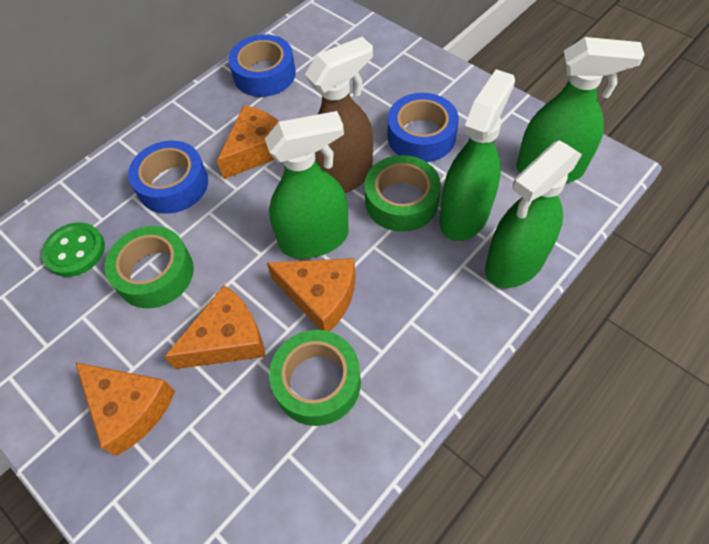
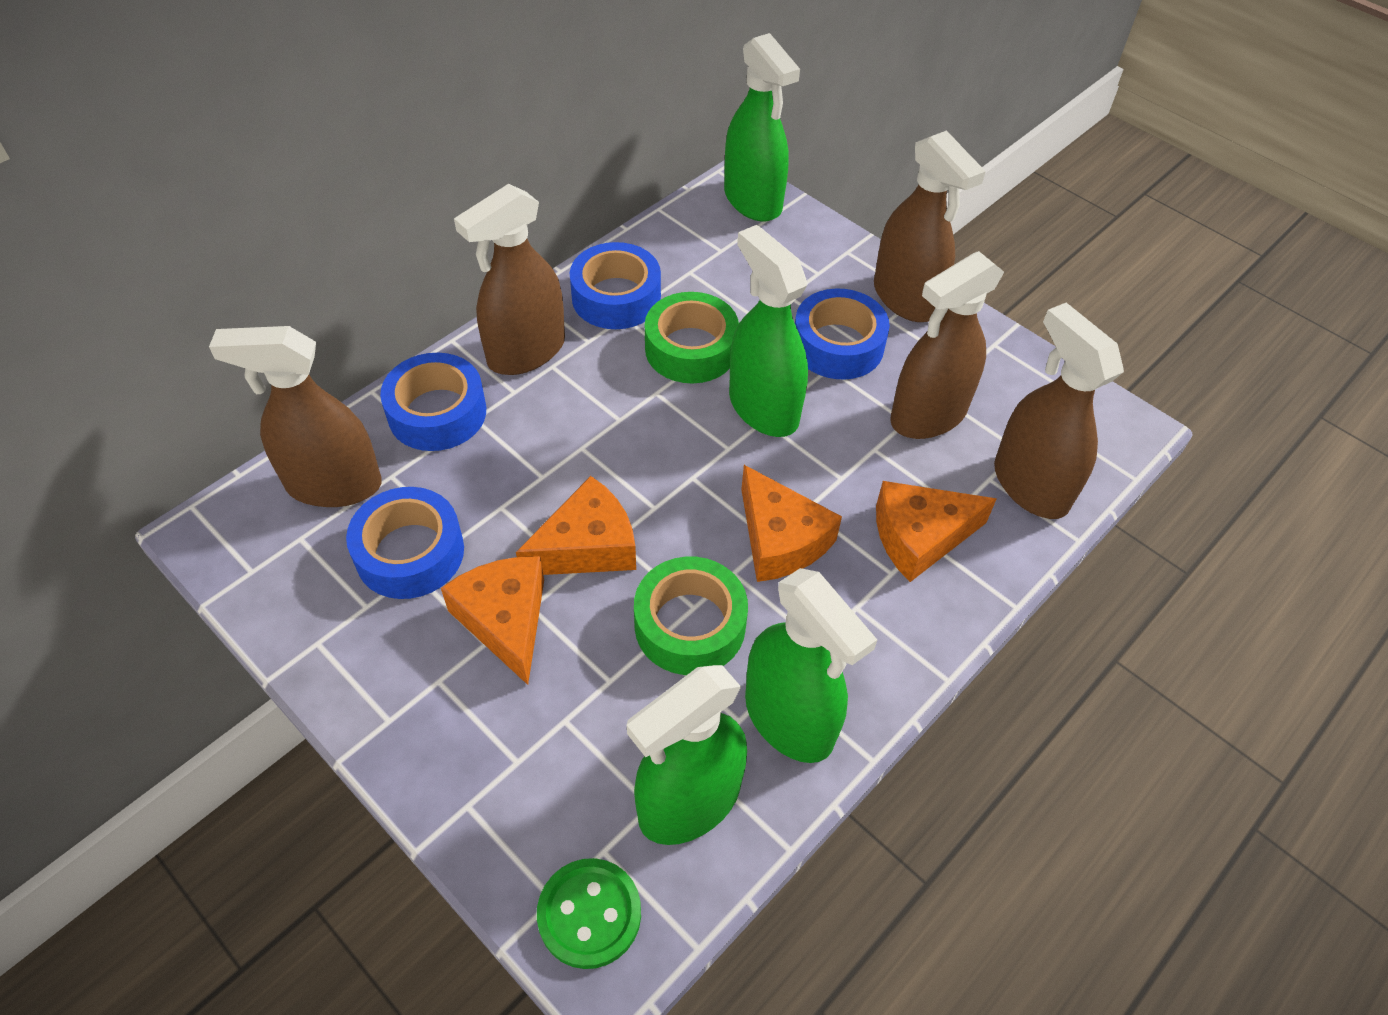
blue tape: [128,141,208,214] [228,34,296,97] [387,93,459,162] = 3 -> [346,487,464,599] [380,353,486,451] [570,242,661,329] [795,288,890,379] = 4
brown spray bottle: [305,37,373,193] = 1 -> [209,326,382,507] [454,184,565,375] [874,130,986,322] [890,251,1004,439] [994,303,1124,519] = 5
green tape: [105,226,194,308] [269,330,361,426] [365,155,441,232] = 3 -> [634,557,748,675] [645,292,739,383] = 2

